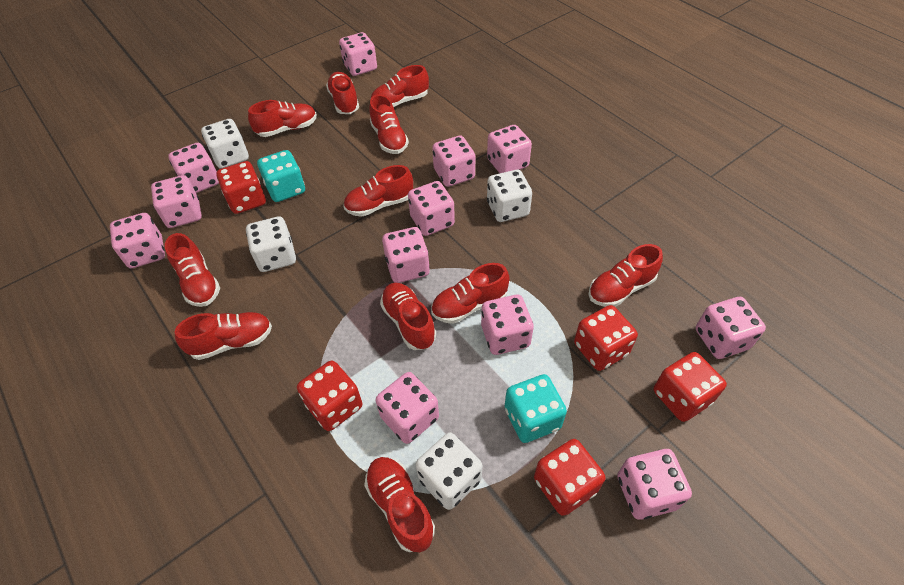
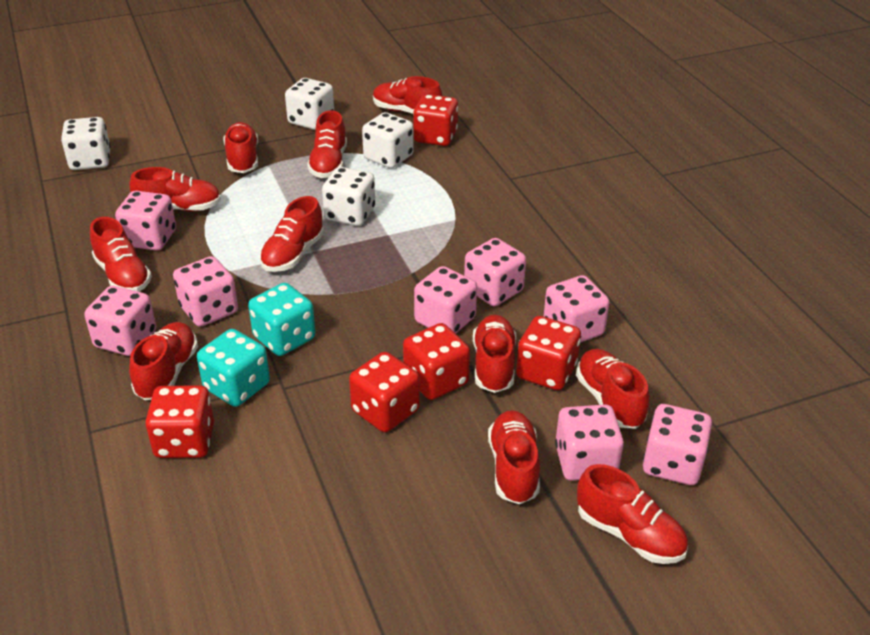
pink dice: [110,213,165,268] [151,175,202,228] [168,143,219,193] [339,32,377,76] [376,372,439,444] [382,227,430,283] [408,181,455,236] [432,136,475,187] [481,295,534,355] [487,125,532,173] [617,449,692,520] [696,297,766,359] = 12 -> [84,286,156,356] [115,191,176,251] [173,256,238,327] [414,266,477,334] [464,238,526,306] [544,275,609,343] [555,404,624,481] [643,404,712,485] = 8

